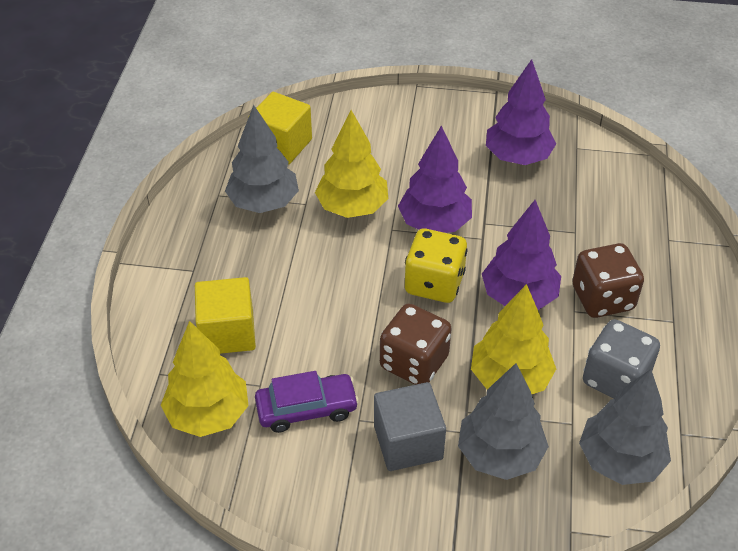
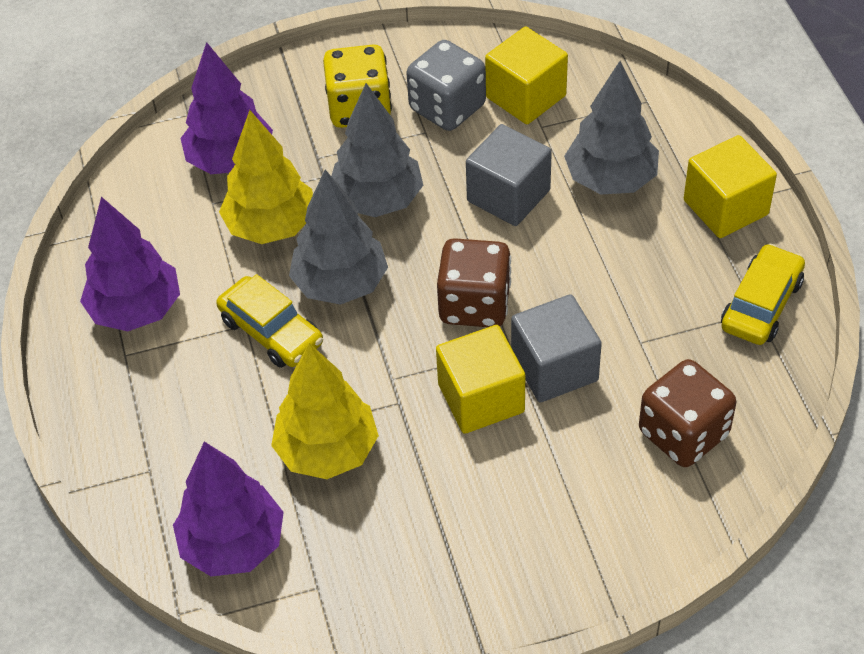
grey cube: [374,382,446,471] = 1 -> [466,124,552,226] [511,294,602,402] = 2
purple car: [255,371,359,433] = 1 -> none = 0
yellow car: none = 0 -> [216,274,323,368] [721,244,805,345] = 2
yellow cube: [195,277,256,354] [248,92,312,164] = 2 -> [436,325,525,434] [485,27,568,124] [684,135,777,238] = 3
yellow tree: [161,321,248,437] [315,110,388,218] [471,284,556,394] = 3 -> [219,110,313,244] [271,343,379,479] = 2

